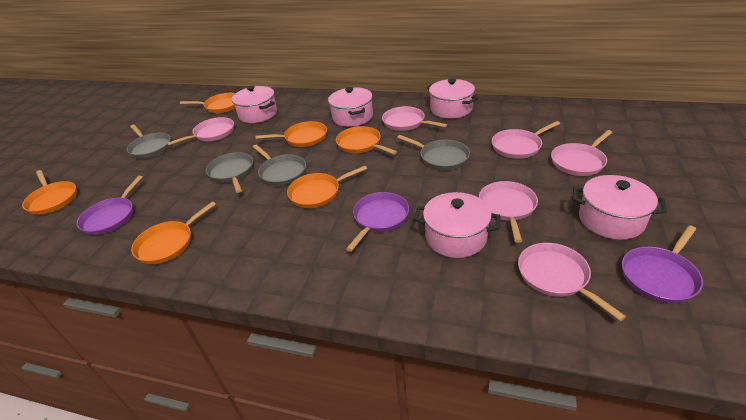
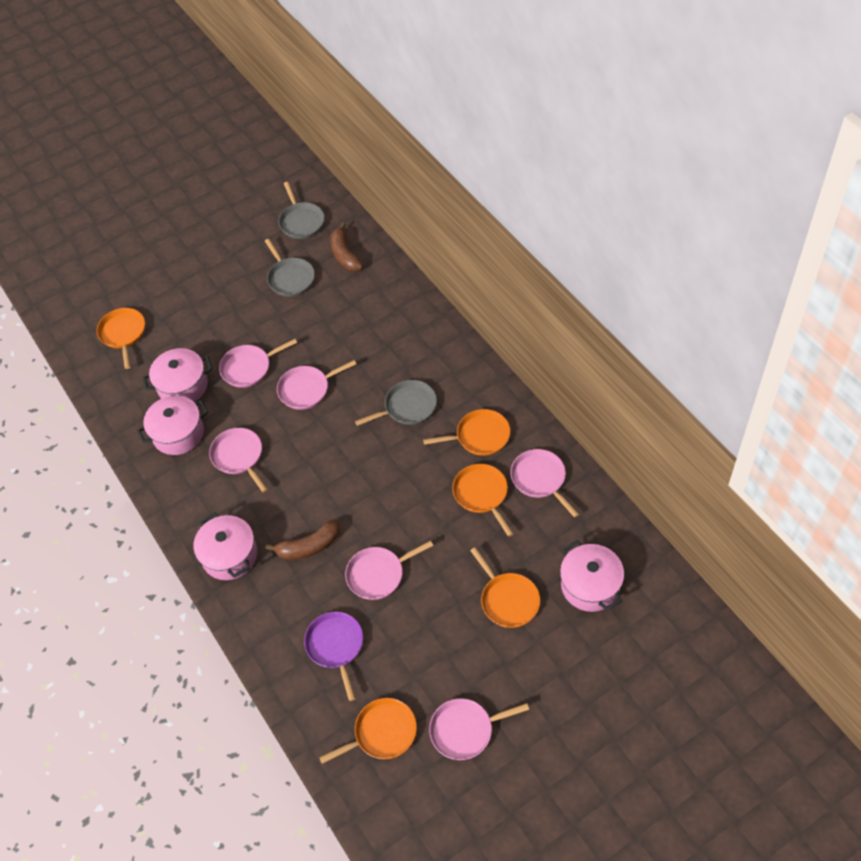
brown banana: none = 0 -> [266,519,340,560] [330,222,363,271] = 2
grey pan: [127,124,171,159] [206,152,253,193] [253,145,306,186] [397,135,470,170] = 4 -> [265,239,315,297] [278,182,324,239] [355,380,437,426] = 3
orange pan: [22,170,77,215] [131,201,216,264] [180,93,235,113] [255,121,327,147] [287,166,367,208] [336,126,397,154] = 6 -> [97,308,145,369] [319,698,417,764] [423,409,510,456] [452,464,514,537] [470,547,540,628] = 5
pink pot: [232,86,277,123] [328,87,373,127] [414,192,500,258] [427,78,478,119] [573,175,667,240] = 5 -> [137,395,208,455] [142,348,212,402] [193,513,257,580] [560,540,624,612] = 4
purple pan: [77,176,143,235] [346,192,409,251] [622,225,703,303] = 3 -> [304,612,363,701] = 1

